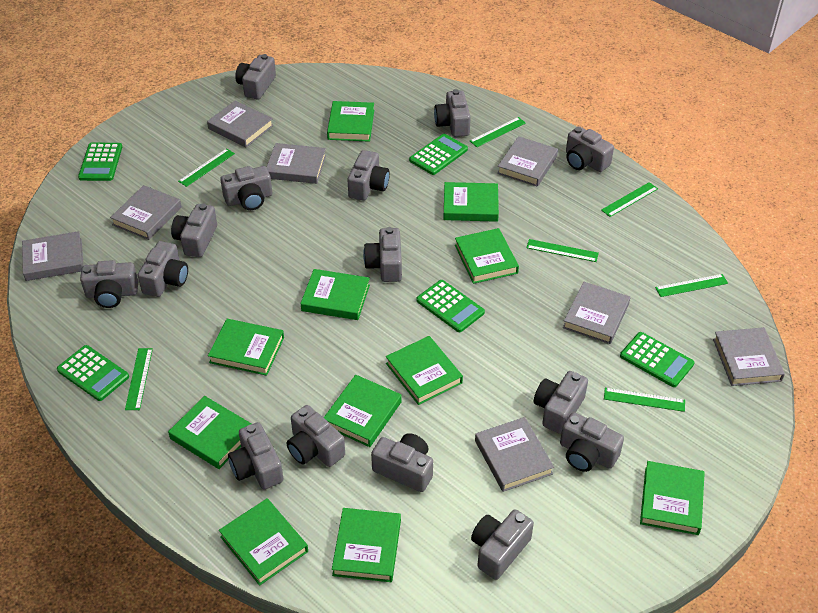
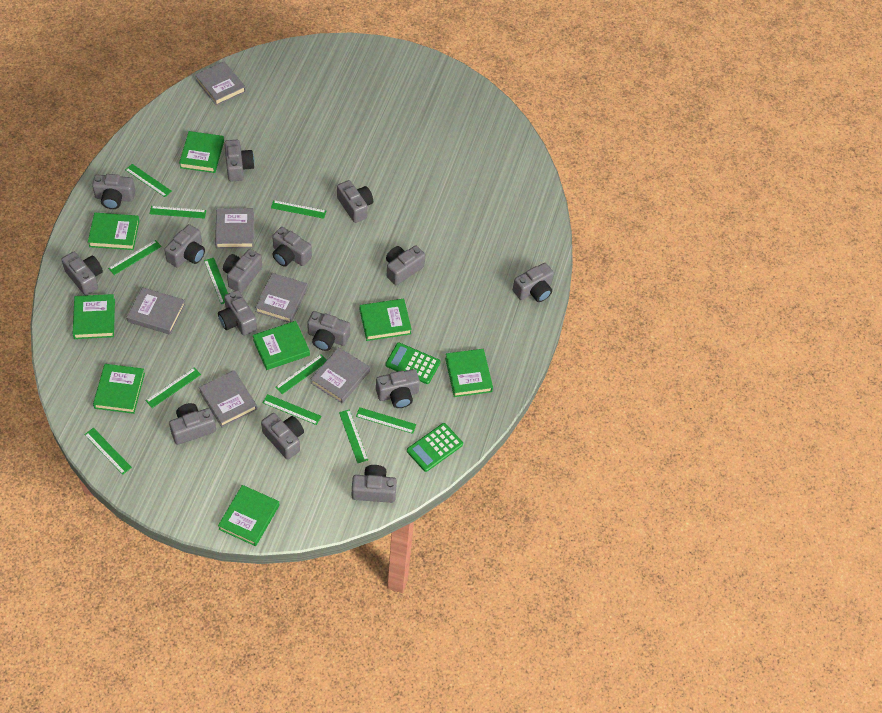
green book: [168,396,252,469] [208,319,284,376] [219,498,308,586] [301,269,370,320] [324,375,402,447] [327,101,374,142] [332,508,401,582] [386,336,463,405] [443,182,499,222] [455,228,519,284] [640,461,705,535] = 11 -> [73,294,115,339] [88,213,139,250] [93,364,145,414] [179,131,224,173] [218,485,279,546] [253,321,310,370] [360,299,412,341] [445,349,493,397] = 8
green calculator: [57,345,129,401] [78,143,122,181] [409,134,468,175] [416,280,485,332] [620,332,695,387] = 5 -> [385,343,441,384] [407,423,463,472] = 2
green ruler: [125,348,153,410] [178,148,235,187] [470,117,526,147] [526,239,599,262] [601,182,658,217] [604,388,685,412] [655,274,728,297] = 7 -> [84,428,132,475] [108,240,162,275] [125,164,172,197] [146,367,201,408] [150,206,206,219] [204,258,228,304] [262,394,321,425] [271,200,326,219] [275,354,327,394] [339,409,368,463] [356,407,416,434] = 11
grey book: [22,231,84,281] [110,185,182,240] [207,101,274,147] [266,143,326,184] [475,417,554,492] [497,136,558,187] [563,282,630,344] [713,327,785,386] = 8 -> [127,287,186,335] [195,62,246,106] [199,370,257,427] [215,208,254,249] [255,273,308,323] [311,347,370,403] = 6

